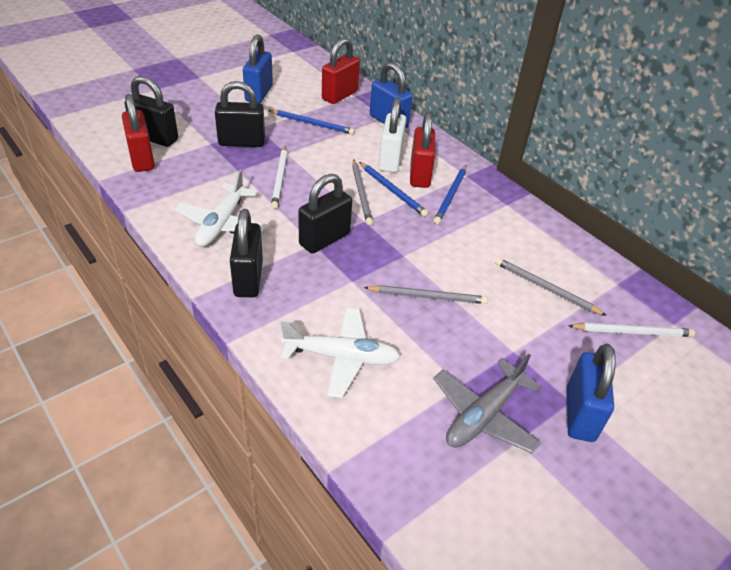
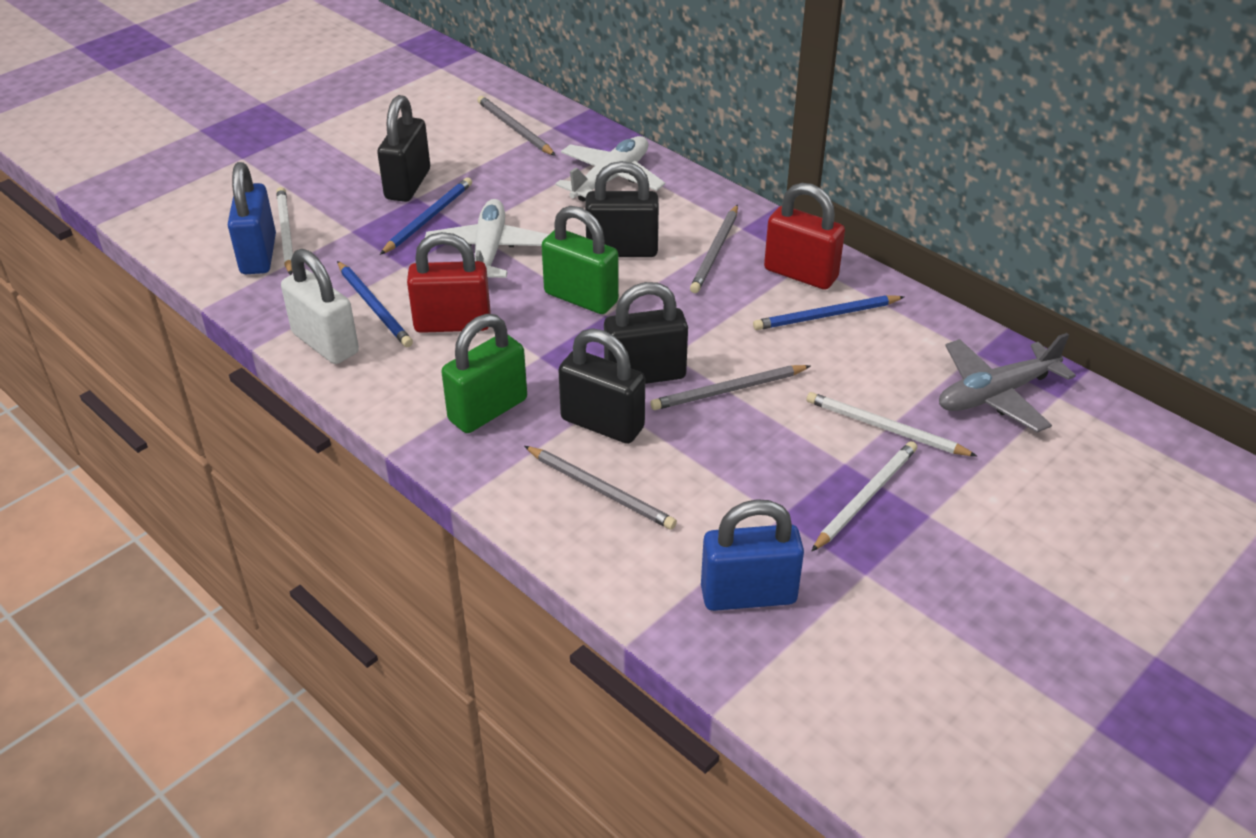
blue padlock: [243,34,273,103] [370,62,413,129] [567,344,616,442] = 3 -> [228,162,276,274] [701,499,804,611] = 2
green padlock: none = 0 -> [441,314,527,433] [542,206,619,314] = 2
grey pencil: [352,159,373,225] [363,285,488,304] [495,258,607,316] = 3 -> [477,96,556,156] [524,446,677,530] [650,365,810,410] [690,205,738,293] = 4
red padlock: [122,94,155,172] [322,37,360,104] [410,112,435,188] = 3 -> [407,232,491,333] [764,183,845,290] = 2
white pencil: [271,145,287,209] [568,323,695,337] = 2 -> [276,187,293,275] [807,392,977,456] [811,441,917,552] = 3

